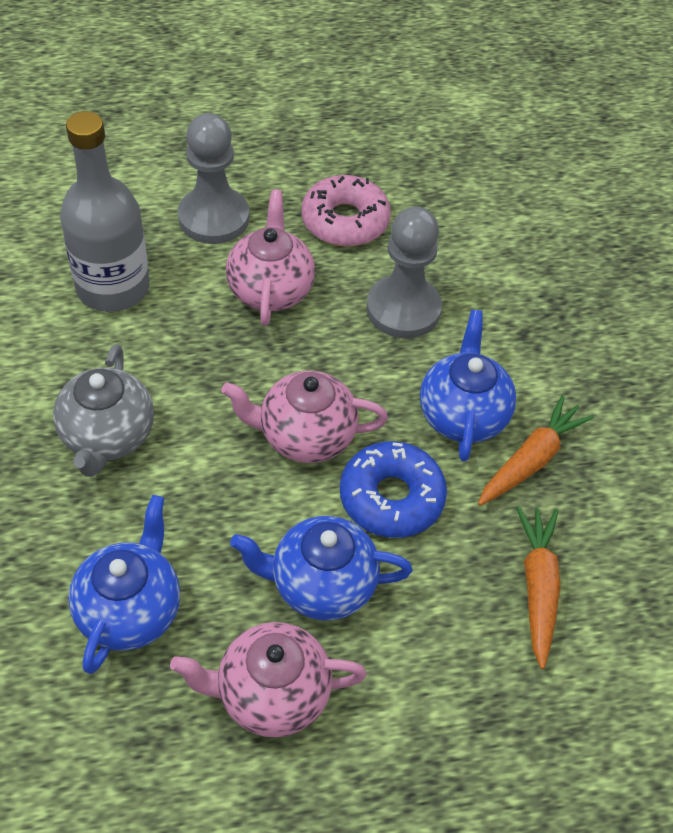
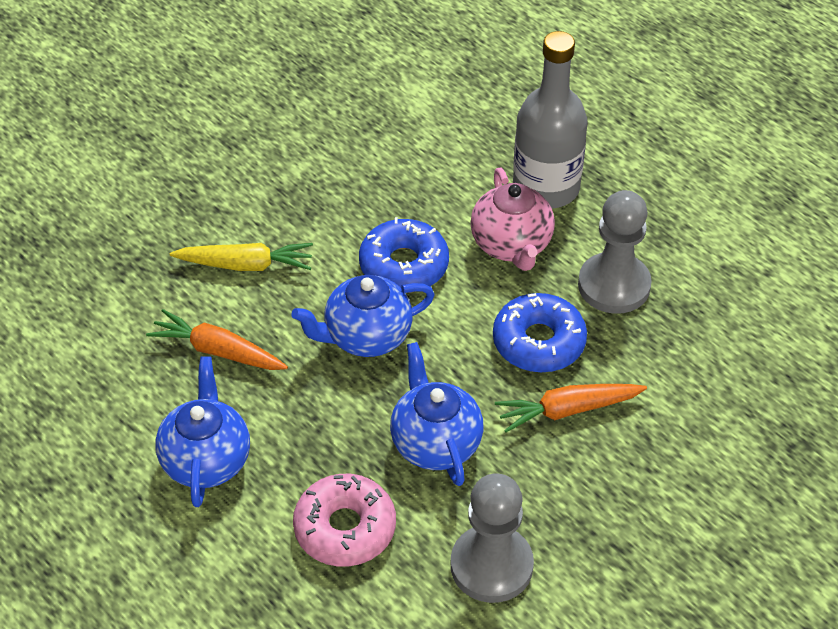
blue donut: [340,441,447,538] = 1 -> [359,217,449,293] [493,293,587,372] = 2
grey teapot: [53,344,154,477] = 1 -> none = 0
pink teapot: [170,622,367,737] [221,371,388,463] [226,189,315,326] = 3 -> [470,168,555,271] = 1
yellow carrot: none = 0 -> [170,243,313,271] = 1

